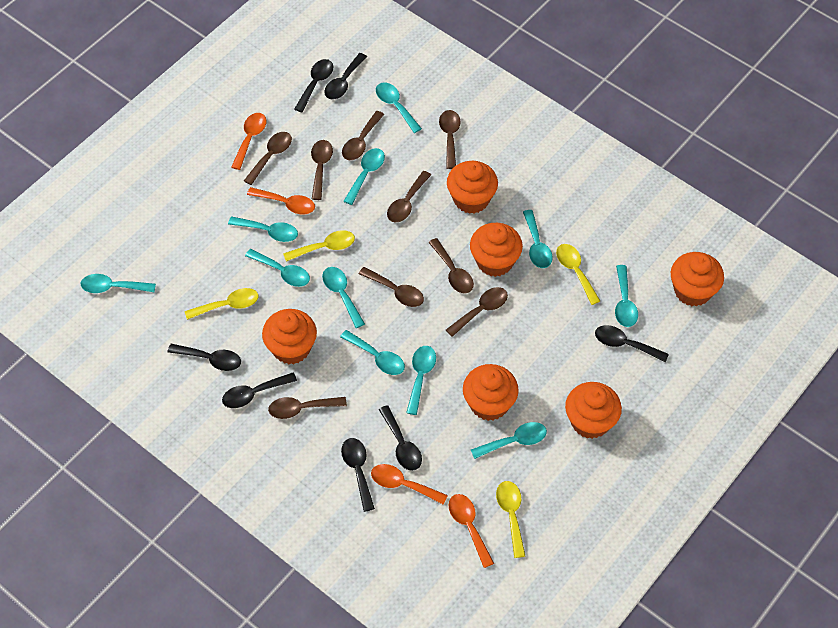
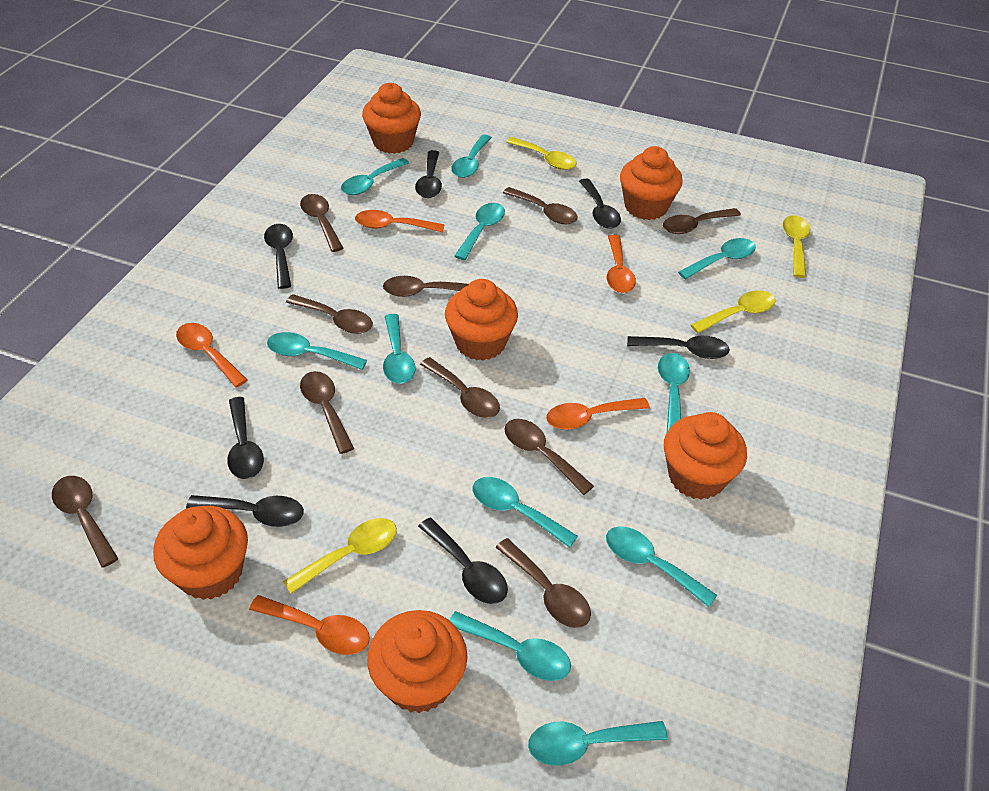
brown spoon: [244,132,292,185] [268,397,347,419] [311,140,333,200] [342,111,384,160] [359,267,424,307] [387,171,431,222] [428,238,474,293] [439,110,461,169] [446,287,508,337] = 9 -> [52,476,119,568] [286,294,373,334] [300,194,343,252] [300,371,354,454] [383,276,469,297] [420,357,500,418] [495,538,591,628] [503,187,578,224] [504,419,594,495] [663,208,741,234] = 10
orange spoon: [231,113,266,170] [247,187,315,214] [371,464,448,505] [448,494,494,568] = 4 -> [176,323,247,387] [249,595,370,655] [355,210,445,232] [546,398,650,430] [607,235,636,293] = 5

